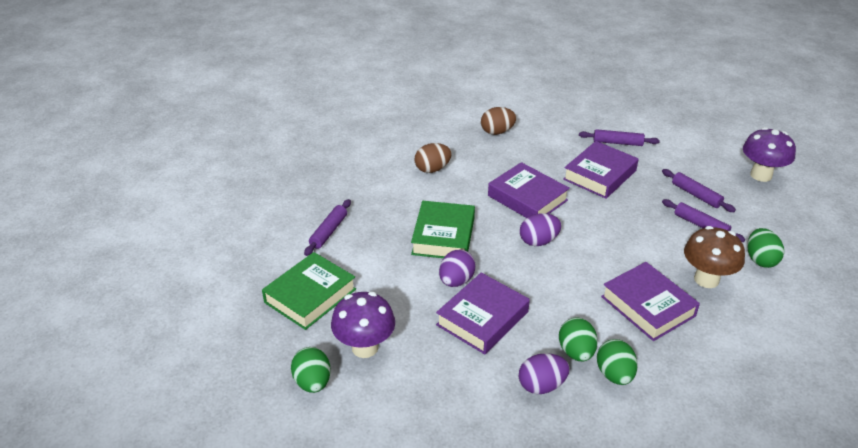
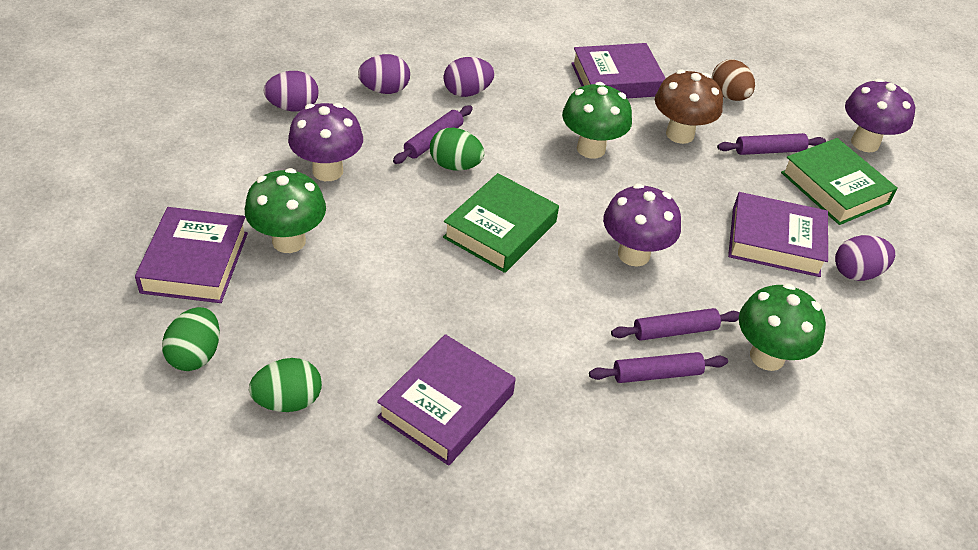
brown egg: [415,143,452,173] [481,107,516,135] = 2 -> [712,59,755,101] = 1
green egg: [291,347,331,393] [559,318,598,361] [597,339,638,385] [747,228,784,268] = 4 -> [162,307,220,371] [249,358,322,412] [430,128,484,171] = 3
green mushroom: none = 0 -> [245,168,326,253] [562,82,632,159] [739,284,826,371] = 3
purple egg: [439,250,476,287] [519,353,570,394] [520,213,561,246] = 3 -> [263,71,319,111] [358,54,410,94] [443,57,495,97] [835,235,895,281] = 4
purple mushroom: [331,292,395,358] [743,127,796,182] = 2 -> [288,103,363,181] [603,184,681,267] [845,78,915,152] = 3

